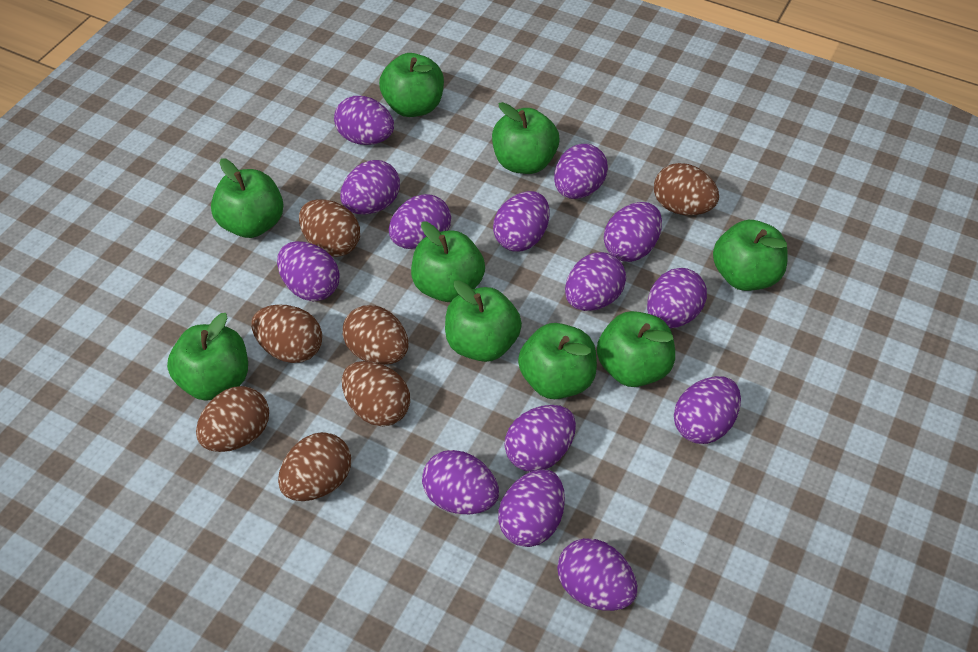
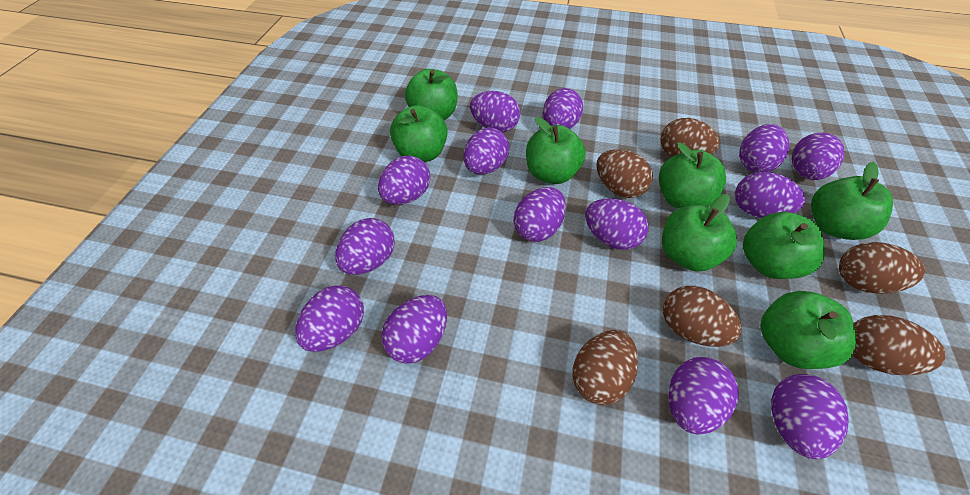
brown egg: [196,386,269,452] [252,304,322,363] [278,432,351,501] [299,199,360,257] [342,361,410,426] [343,305,409,365] [654,163,719,215] = 7 -> [572,330,638,405] [596,149,653,198] [660,118,720,157] [663,286,742,347] [839,242,925,294] [853,315,946,376] = 6
green apple: [167,313,248,401] [211,158,284,238] [379,53,444,117] [411,222,485,302] [445,280,522,362] [492,102,559,174] [518,323,597,399] [597,311,675,387] [713,220,788,291] = 9 -> [390,105,448,162] [405,69,457,120] [526,117,586,184] [659,142,726,208] [662,194,737,271] [743,212,825,279] [760,291,856,369] [811,161,893,240] = 8

